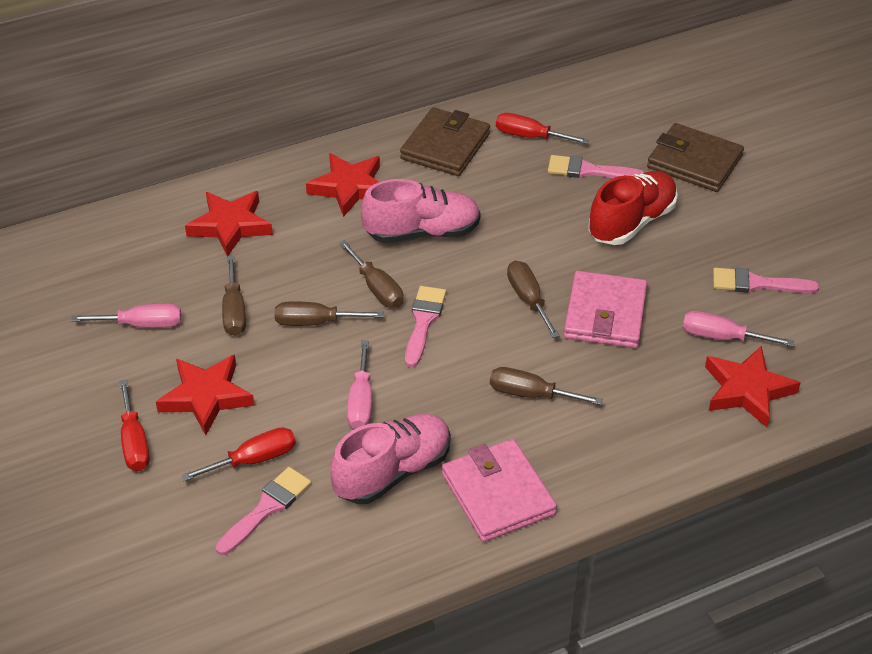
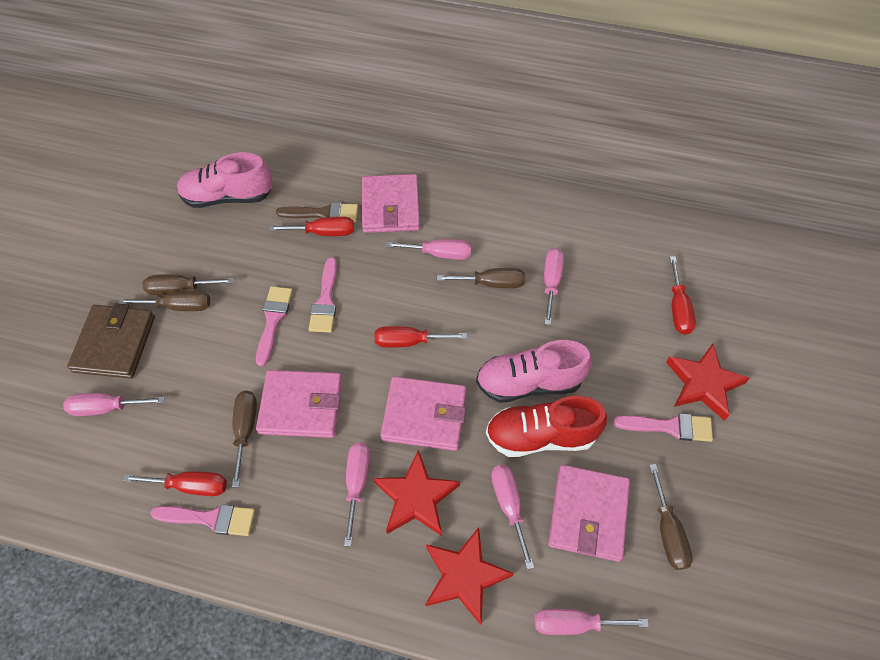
brown brush: none = 0 -> [276,202,358,222] = 1
brown wallet: [400,107,490,176] [647,123,744,192] = 2 -> [67,303,155,379] = 1
pink screwdriver: [71,303,182,328] [347,340,372,429] [683,311,794,346] = 3 -> [63,393,165,416] [344,442,370,546] [386,239,471,260] [491,465,534,570] [535,609,649,635] [544,248,564,325] = 6
pink wallet: [442,439,557,542] [564,271,647,348] = 2 -> [256,370,342,438] [362,174,420,233] [380,376,467,451] [548,465,630,562] = 4
red screwdriver: [119,380,150,471] [181,427,296,481] [496,113,589,144] = 3 -> [123,471,227,496] [269,216,354,236] [375,326,467,348] [670,257,696,335] = 4
red star: [156,355,255,435] [185,191,273,256] [306,153,380,217] [705,346,801,427] = 4 -> [373,450,460,536] [426,527,514,625] [666,343,750,421] = 3

